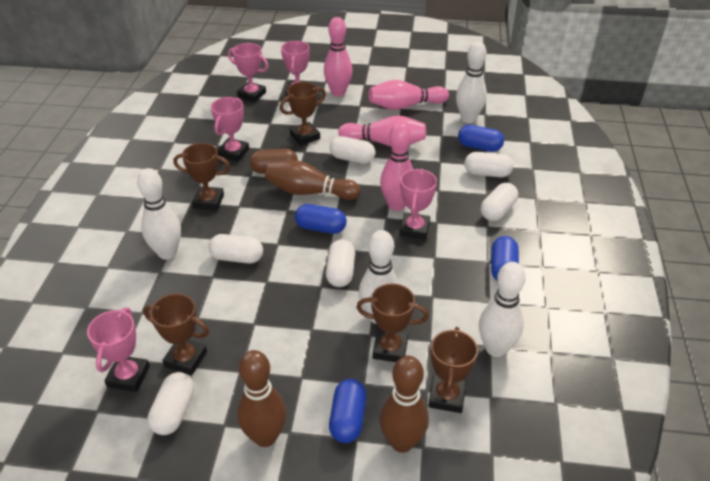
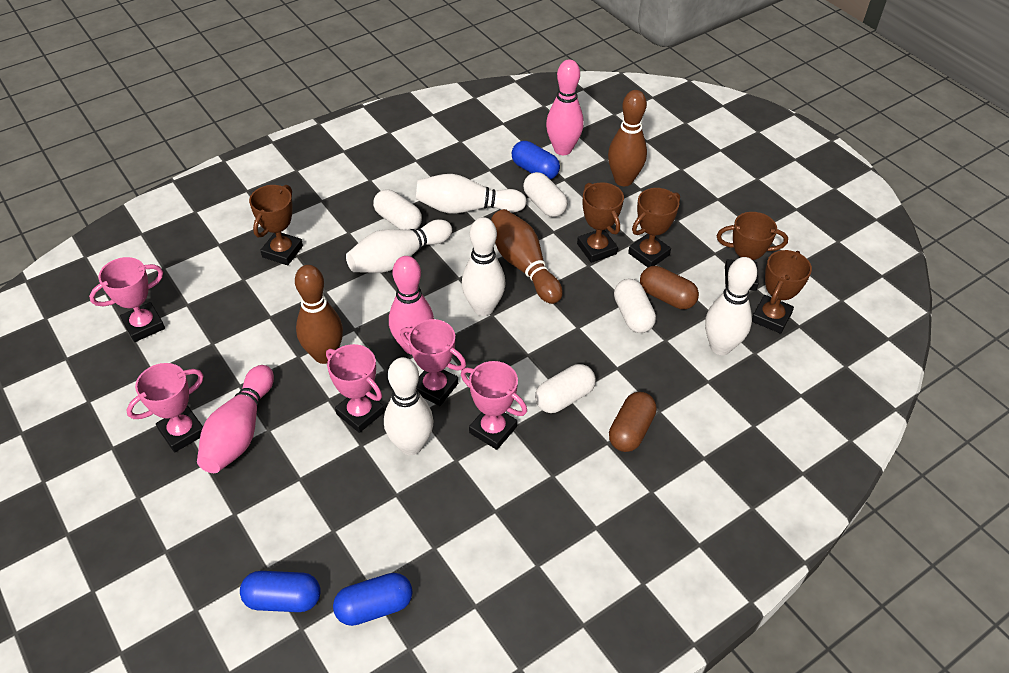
blue capsule: [295,204,347,234] [329,379,366,443] [458,125,504,152] [491,236,519,280] = 4 -> [240,571,321,612] [333,573,413,626] [512,141,560,180] = 3
brown capsule: [250,148,298,174] = 1 -> [609,392,657,452] [640,266,699,309] = 2
pink bowling pin: [324,17,353,96] [338,116,426,146] [369,80,449,110] [380,122,413,211] = 4 -> [197,365,274,473] [389,256,434,355] [546,59,584,155] = 3
white bowling pin: [137,168,181,260] [359,230,399,324] [456,41,487,123] [479,262,526,357] = 4 -> [346,219,452,273] [384,357,434,455] [416,174,527,214] [462,217,505,316] [705,257,757,355] = 5
white capsule: [148,372,194,435] [209,234,263,263] [326,239,355,287] [330,136,375,164] [464,152,513,177] [481,183,518,221] = 6 -> [373,189,422,230] [523,172,568,217] [535,364,596,413] [614,279,656,333] = 4

